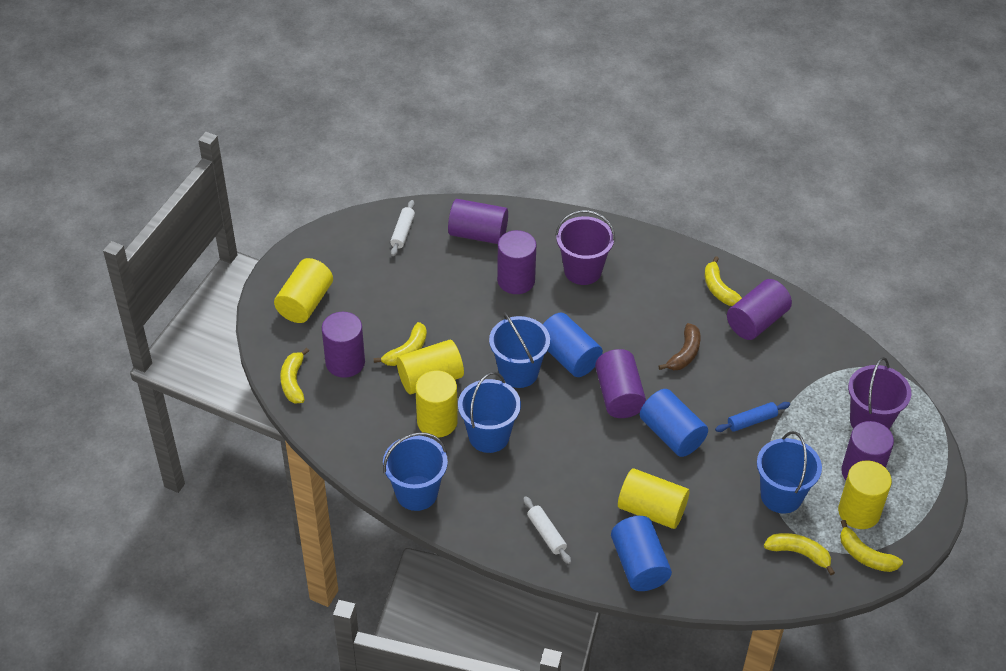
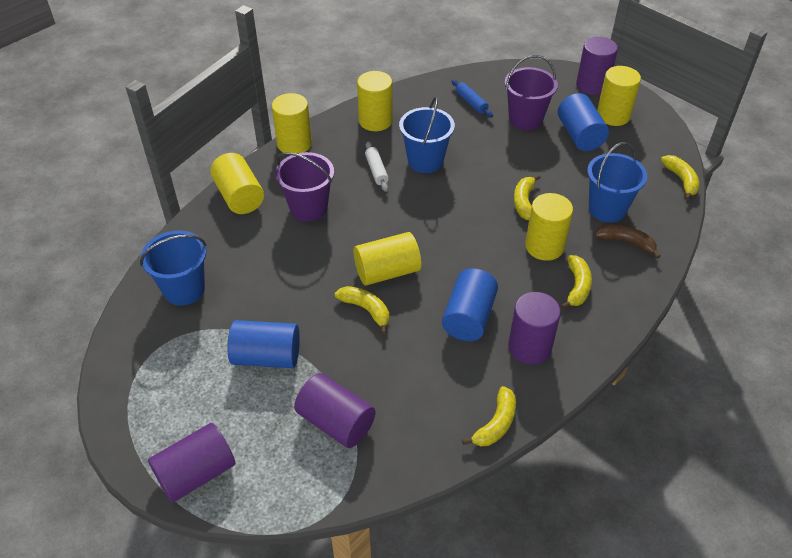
blue bucket: [383,432,448,511] [458,372,521,453] [489,312,550,388] [757,431,822,514] = 4 -> [140,231,207,306] [399,96,455,173] [587,142,647,222] = 3
purple cylinder: [322,312,365,378] [448,199,508,244] [497,230,537,294] [595,349,646,418] [727,279,792,340] [841,421,894,480] = 6 -> [148,423,235,503] [294,373,376,448] [508,292,561,365] [576,37,618,95] = 4
white rolling pin: [390,200,415,256] [523,496,571,564] = 2 -> [365,141,389,192] = 1
yellow cylinder: [274,258,333,323] [397,340,464,394] [415,370,458,438] [618,469,689,529] [838,460,892,529] = 5 -> [210,153,264,214] [272,93,312,154] [353,232,421,285] [357,71,393,131] [525,193,573,261] [597,66,641,126] = 6

